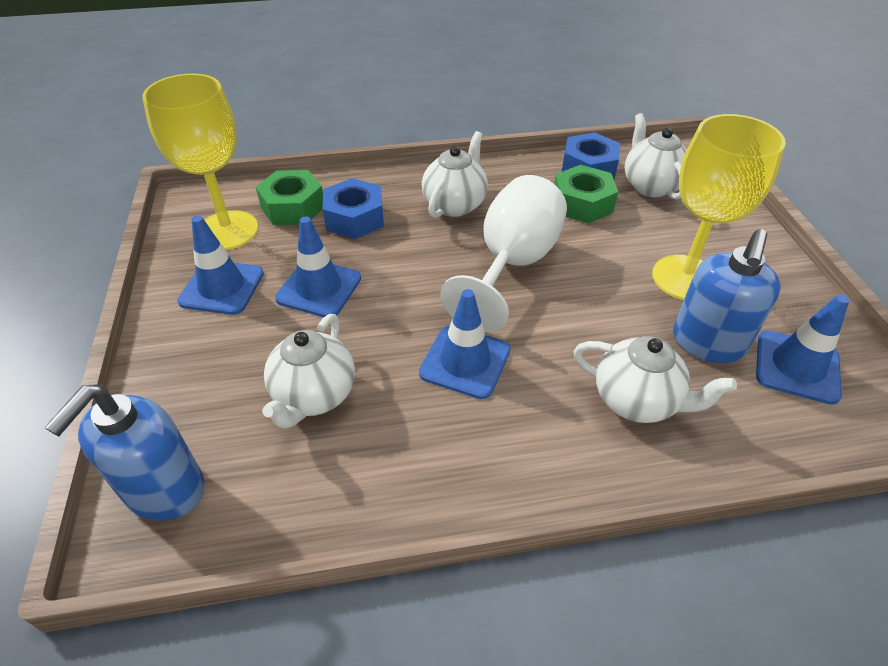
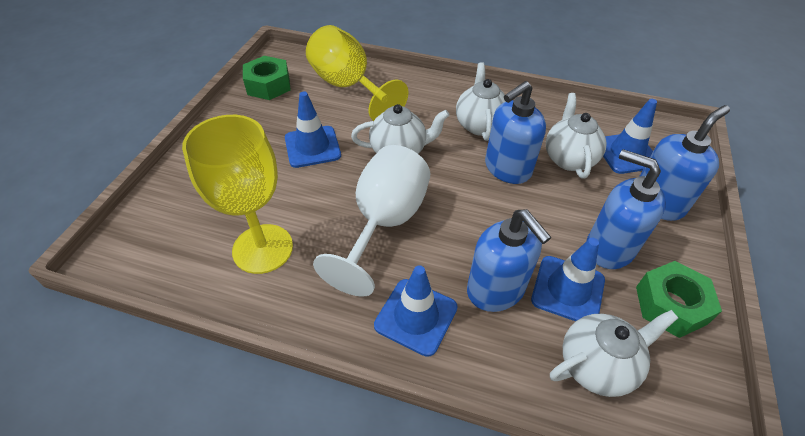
blue nut: [323,178,384,239] [562,132,620,179] = 2 -> none = 0
blue soap dispenser: [44,384,205,521] [673,229,781,363] = 2 -> [467,209,552,312] [485,81,546,184] [587,149,666,269] [639,105,730,221] = 4

